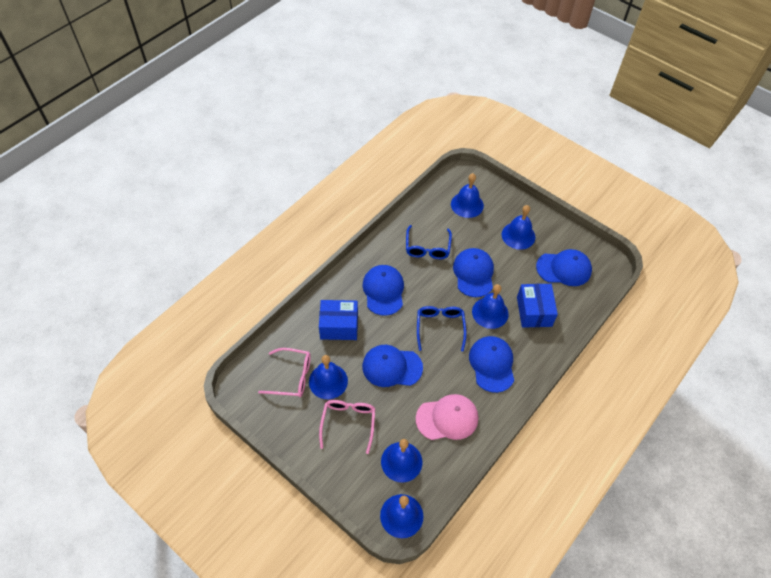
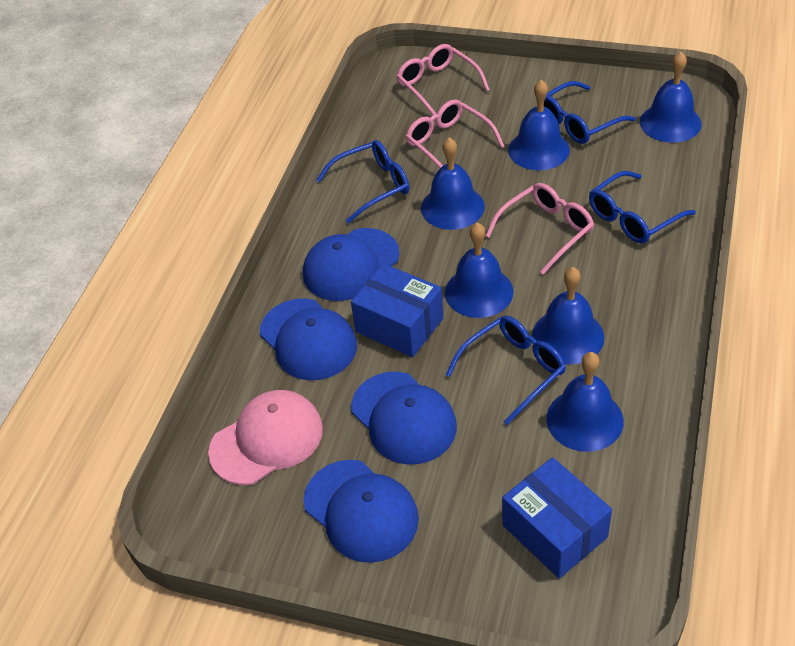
blue cap: [362,345,423,387] [363,265,404,316] [453,248,494,297] [469,336,514,393] [536,249,592,286] = 5 -> [260,298,357,380] [303,228,399,301] [303,460,419,563] [351,372,457,465] = 4
blue glasses: [406,225,452,259] [417,306,467,352] = 2 -> [316,140,409,223] [446,316,566,425] [544,81,636,144] [589,171,696,243] = 4
pink glasses: [258,348,311,397] [319,400,375,454] = 2 -> [396,44,490,115] [406,99,505,168] [485,183,594,274] = 3

